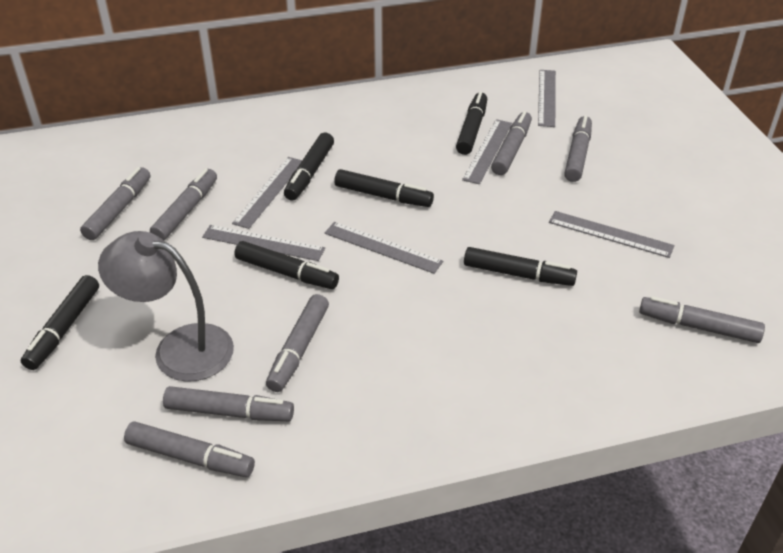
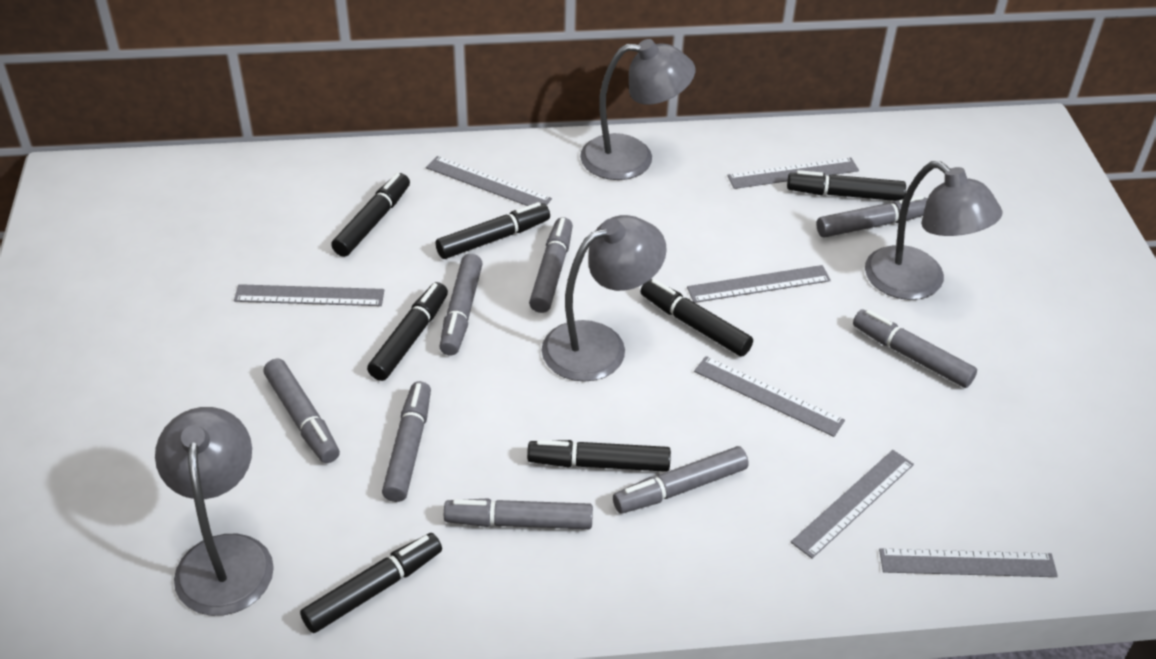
black marker: [21,275,99,370] [234,241,339,289] [284,133,334,200] [334,169,434,207] [456,92,487,155] [464,247,577,286] = 6 -> [300,533,442,633] [331,173,410,257] [367,282,448,381] [436,202,550,259] [527,440,671,472] [640,279,753,357] [787,170,906,201] = 7
grey lamp: [98,231,234,382] = 1 -> [155,407,274,616] [542,215,667,382] [580,39,695,180] [865,161,1003,300] = 4
grey ruler: [202,225,325,261] [232,157,302,229] [325,222,443,274] [462,119,512,184] [538,70,556,127] [549,211,674,258] = 6 -> [234,284,384,306] [426,156,552,206] [687,265,831,303] [694,356,845,437] [727,158,859,189] [791,450,914,559] [879,548,1058,577] = 7

